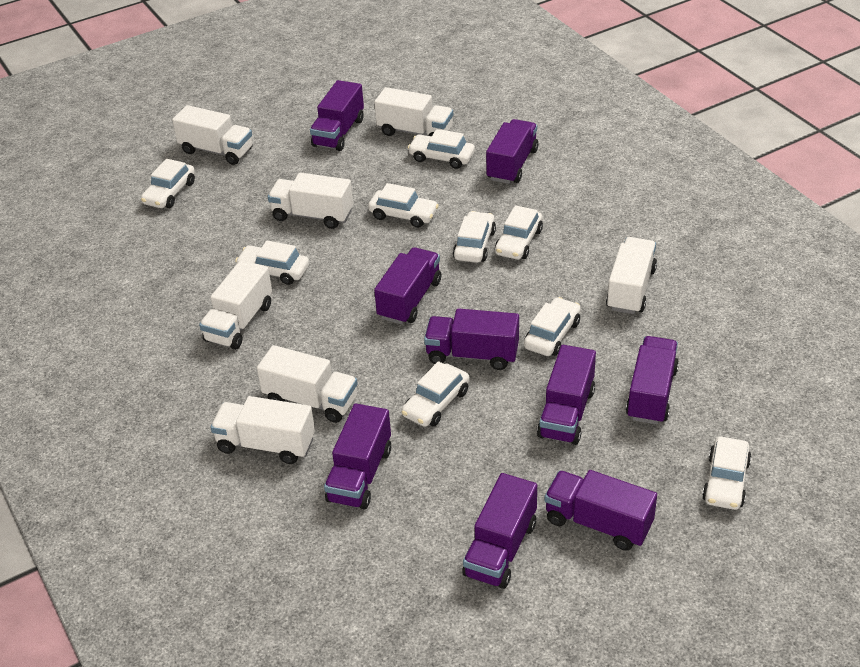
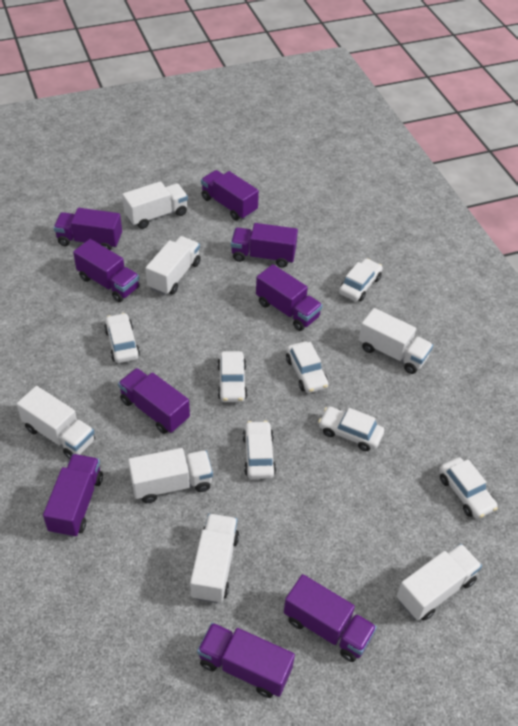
white car: [141,159,195,208] [235,240,309,285] [368,183,439,228] [401,361,470,427] [408,129,475,169] [453,211,496,263] [495,205,543,260] [524,297,581,356] [702,437,751,510] = 9 -> [104,313,140,363] [217,351,247,402] [243,421,276,479] [286,341,328,393] [318,406,384,451] [339,258,383,301] [439,457,498,519] = 7

